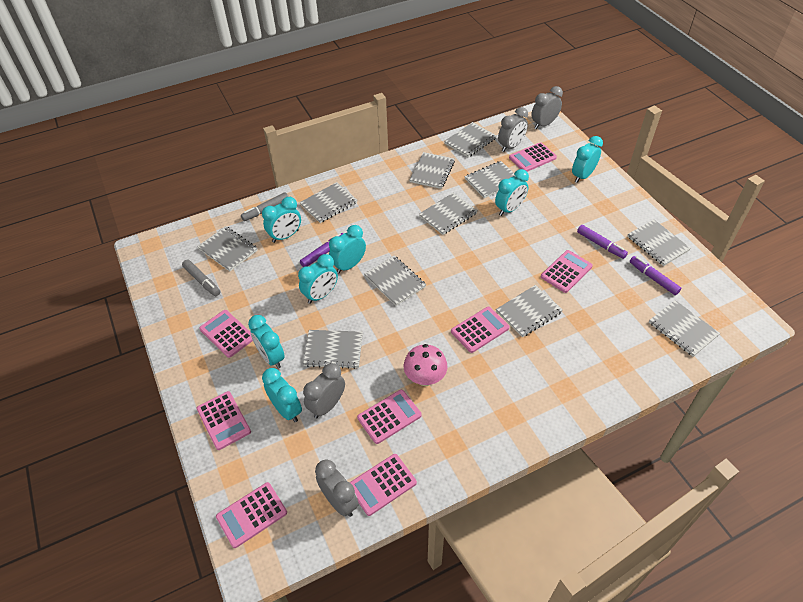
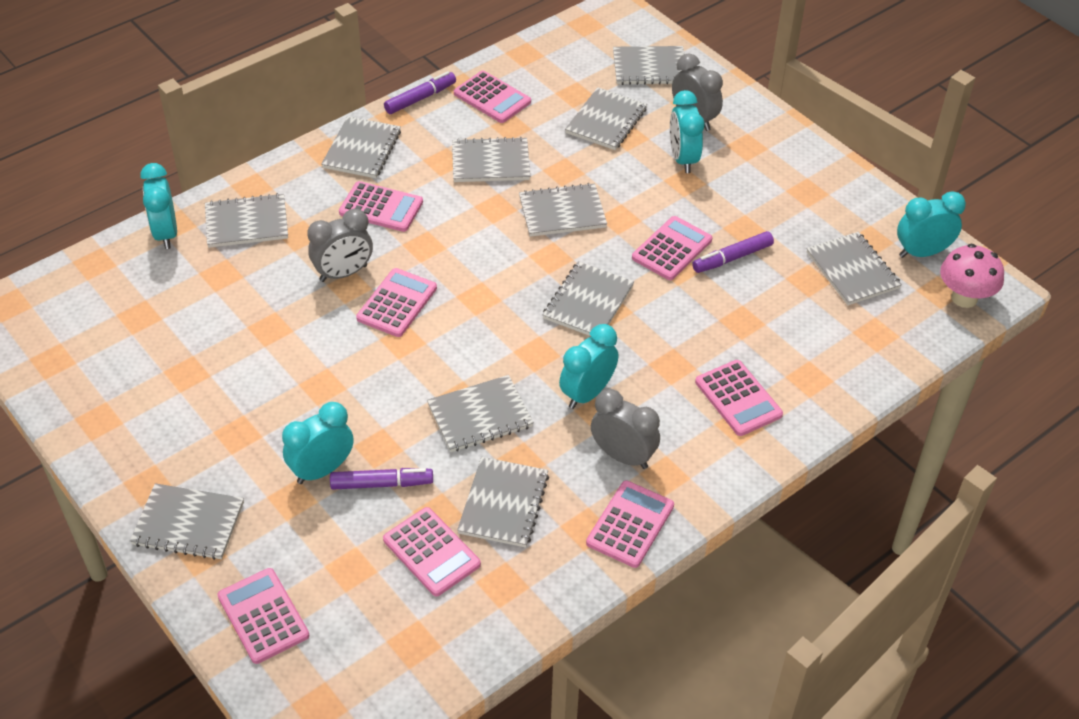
grey clock: [303,363,345,418] [315,459,359,517] [498,107,528,152] [531,86,563,129] = 4 -> [307,209,373,282] [591,389,660,469] [672,54,723,131] = 3
grey marker: [182,260,220,296] [241,192,289,221] = 2 -> none = 0
turquoise clock: [248,315,285,369] [262,197,301,243] [262,368,302,422] [298,254,338,304] [329,225,366,274] [495,169,529,216] [572,136,603,183] = 7 -> [141,163,177,249] [282,402,354,484] [559,324,618,409] [670,90,704,173] [897,191,966,258] = 5

